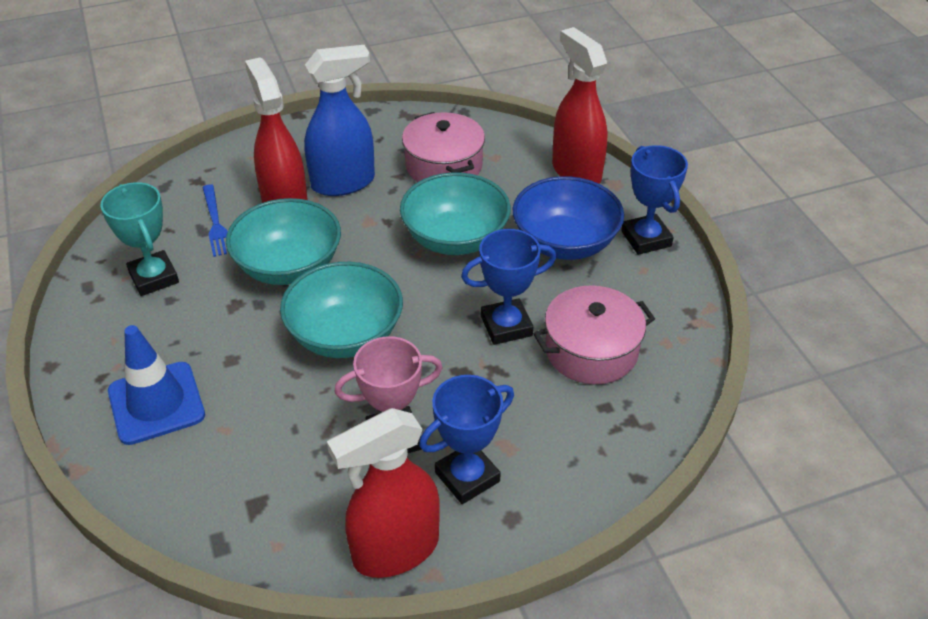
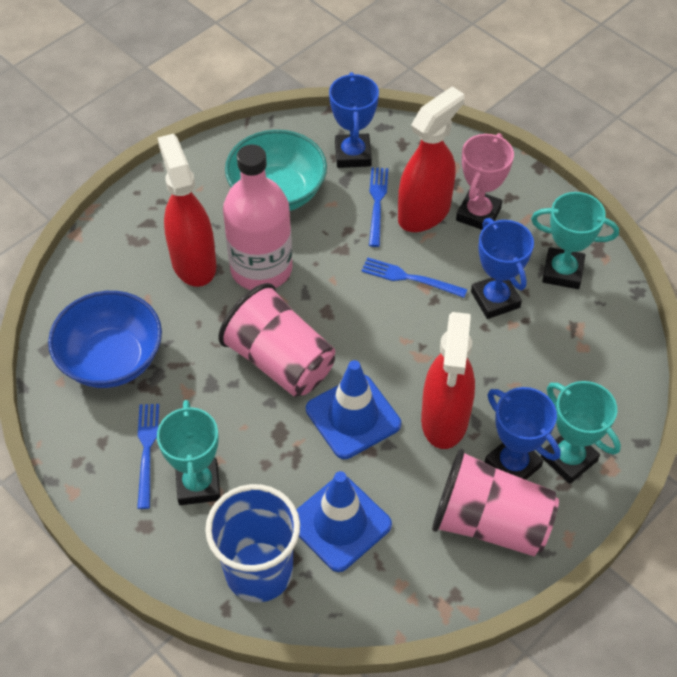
blue cup: none = 0 -> [205,484,300,602] = 1
blue fork: [202,184,228,257] = 1 -> [137,404,159,509] [361,257,467,298] [369,167,388,247] = 3
blue spray bottle: [304,45,375,196] = 1 -> none = 0
blue traffic cone: [108,325,205,445] = 1 -> [296,471,392,572] [306,360,401,459] = 2
pink bottle: none = 0 -> [223,144,292,290] = 1
pink cup: none = 0 -> [218,283,335,397] [432,448,559,556] = 2
pink pot: [402,112,485,182] [533,285,655,384] = 2 -> none = 0
turquoise bowl: [226,198,341,285] [280,262,403,358] [400,172,511,255] = 3 -> [225,130,327,211] = 1
turquoise trophy: [100,182,179,296] = 1 -> [157,400,220,505] [531,192,619,289] [541,381,621,484] = 3

